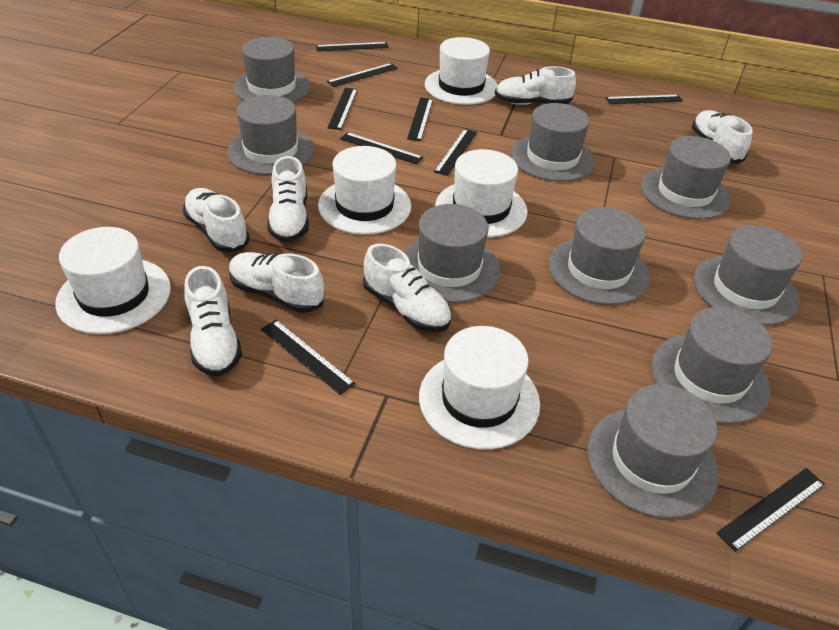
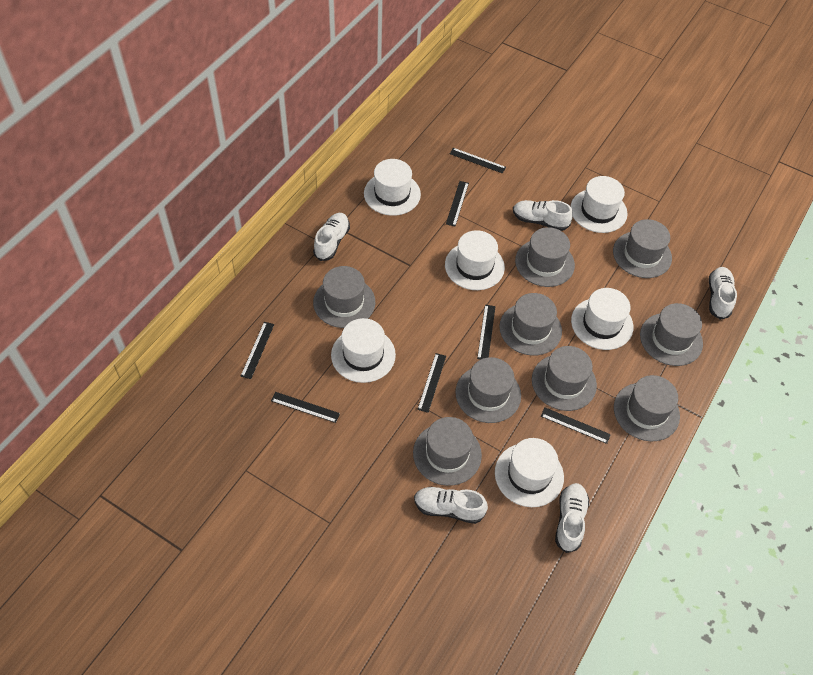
black ruler: [261,320,356,395] [316,42,389,51] [327,63,398,87] [327,88,358,130] [340,132,423,164] [407,98,433,141] [434,129,477,176] [605,95,683,104] [717,468,825,552] = 9 -> [241,322,274,379] [271,392,340,423] [417,353,446,413] [446,181,469,226] [450,148,506,174] [477,305,496,359] [541,407,611,444] = 7
white hat: [55,227,171,334] [318,146,411,235] [419,326,540,450] [425,37,498,105] [435,149,528,237] = 5 -> [331,318,396,383] [364,159,421,216] [445,230,505,290] [495,438,564,507] [570,176,628,233] [571,288,633,350] = 6
white shoe: [183,188,250,252] [184,266,242,377] [229,252,324,313] [267,156,309,242] [363,243,451,332] [495,66,576,105] [692,110,753,164] = 7 -> [313,213,350,261] [414,487,488,524] [513,200,573,231] [555,483,589,553] [708,267,737,320] = 5

